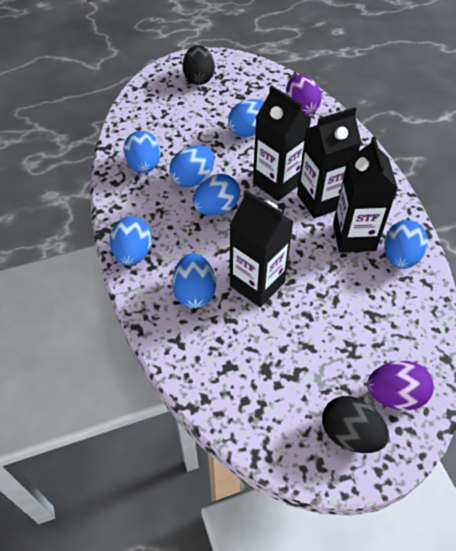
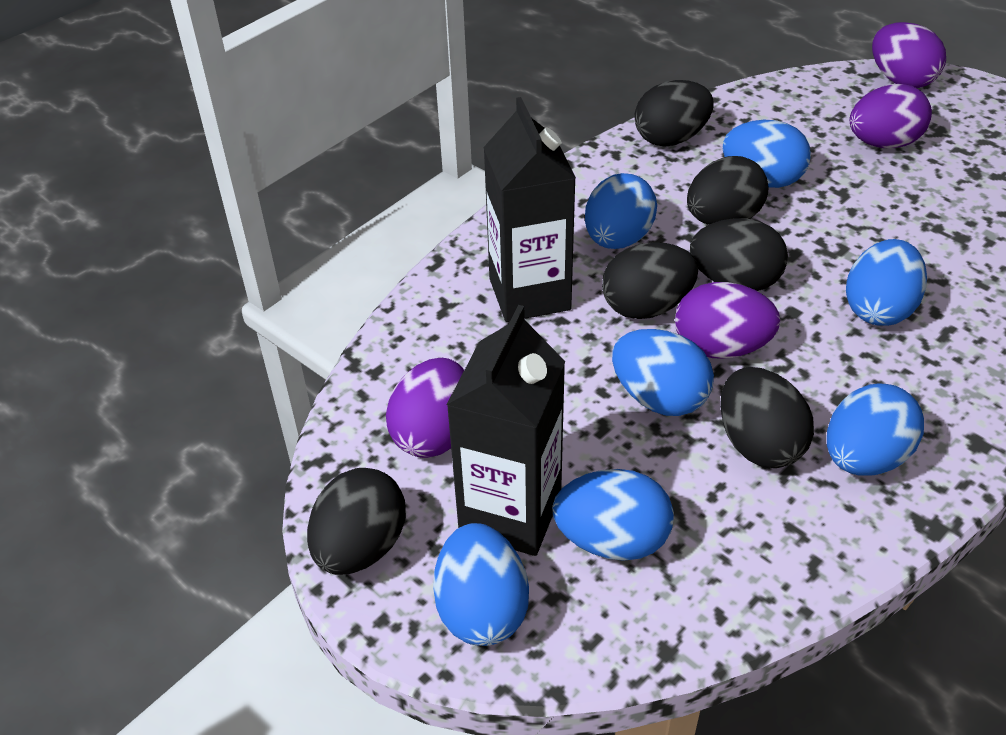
black carton: [230,190,294,307] [253,85,311,201] [297,107,361,218] [333,136,398,253] = 4 -> [446,305,566,556] [483,97,576,322] = 2
black egg: [183,45,215,85] [322,396,389,453] = 2 -> [307,468,406,575] [602,242,698,319] [635,80,713,147] [687,156,768,225] [690,218,788,291] [720,367,814,468] = 6
purple egg: [286,75,322,115] [367,361,434,410] = 2 -> [386,358,464,458] [675,282,780,359] [850,83,932,149] [872,22,946,88] = 4

